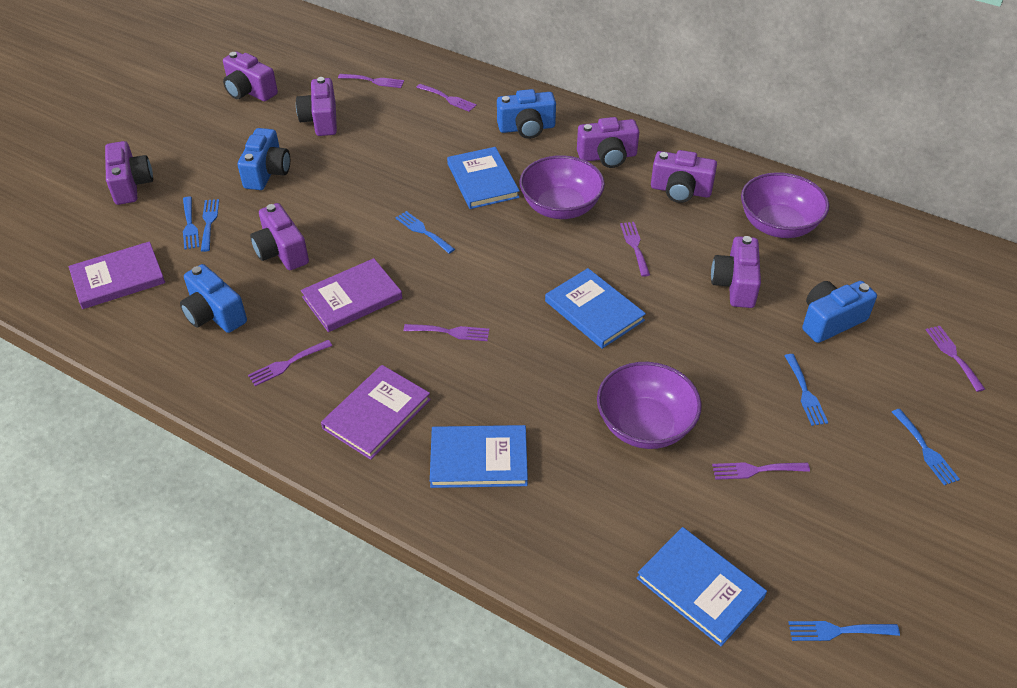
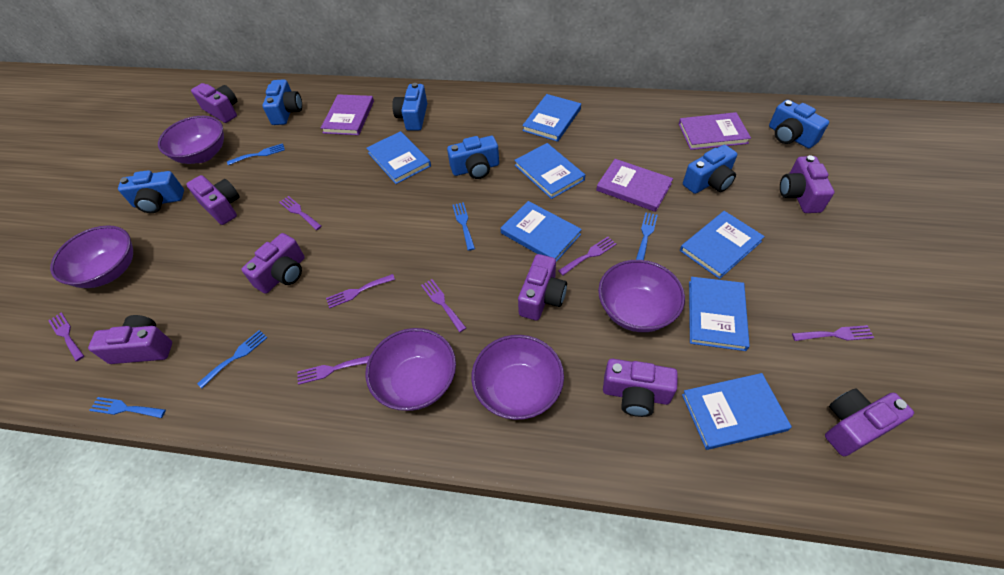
blue book: [430,425,528,488] [447,147,520,209] [545,268,646,349] [637,527,767,646] = 4 -> [366,131,431,184] [501,201,582,262] [514,143,585,199] [522,94,581,142] [680,211,765,279] [682,373,792,450] [689,277,750,351] = 7
blue camera: [180,264,247,333] [238,128,290,190] [497,89,556,139] [802,281,877,343] = 4 -> [118,170,184,213] [263,79,302,125] [392,83,427,131] [447,136,499,179] [683,145,737,194] [769,100,829,148] = 6
blue fork: [183,196,199,250] [201,199,219,252] [395,211,455,254] [785,354,828,426] [788,621,900,641] [892,409,960,485] = 6 -> [89,397,166,418] [197,330,267,388] [227,143,285,165] [452,202,475,251] [636,212,658,260] = 5
purple bowl: [519,155,605,219] [597,362,702,449] [741,172,829,238] = 3 -> [50,225,133,288] [158,116,224,164] [366,328,456,411] [471,335,564,420] [598,260,685,332] = 5
purple camera: [105,141,153,205] [223,51,278,101] [250,203,309,270] [296,77,337,136] [577,117,639,168] [651,150,717,203] [711,236,761,308] = 7 -> [88,315,172,364] [186,175,240,225] [191,83,237,123] [241,233,305,294] [518,254,567,320] [603,359,678,417] [780,155,834,213] [825,388,914,456] = 8

